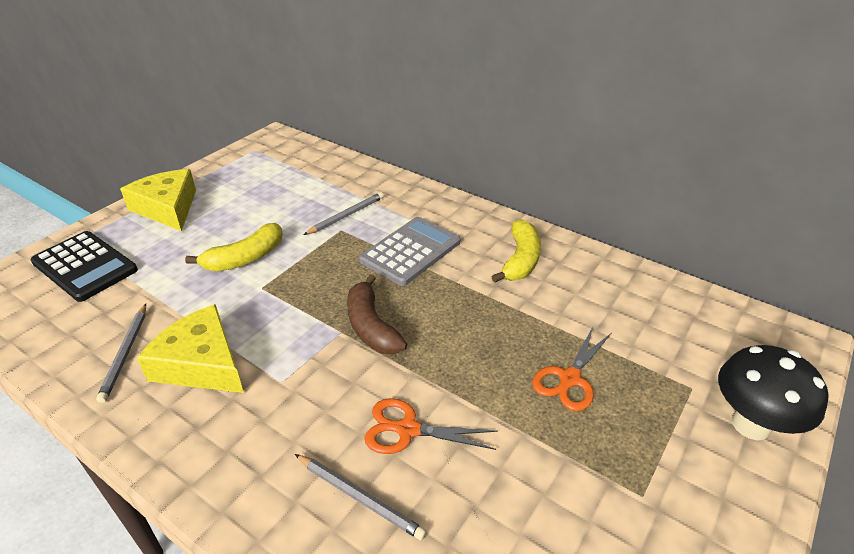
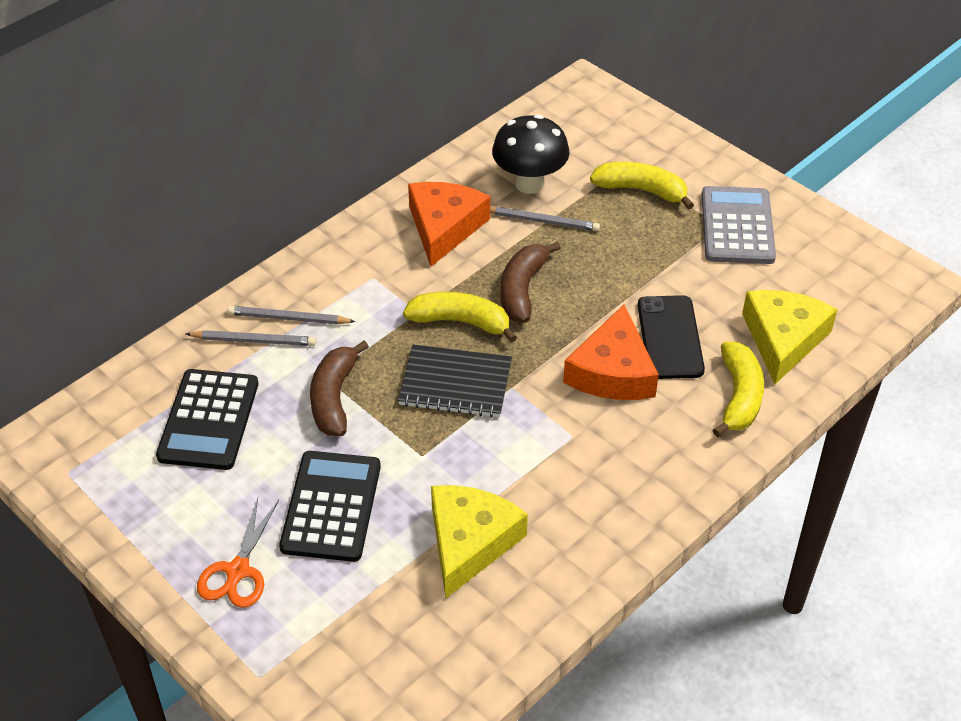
black calculator: [31,231,138,302] = 1 -> [156,369,258,470] [279,451,381,562] = 2
black notebook: none = 0 -> [398,345,512,418] = 1
black phone: none = 0 -> [638,295,705,379] = 1
brown banana: [347,274,407,355] = 1 -> [310,341,369,436] [501,242,561,323] = 2
orange cheese: none = 0 -> [408,182,490,266] [563,305,659,400] = 2
orange scissors: [364,398,498,454] [532,327,611,411] = 2 -> [197,498,279,608] = 1
yellow banana: [185,223,283,271] [491,219,541,282] = 2 -> [403,292,517,343] [590,162,694,210] [713,342,764,437] = 3

